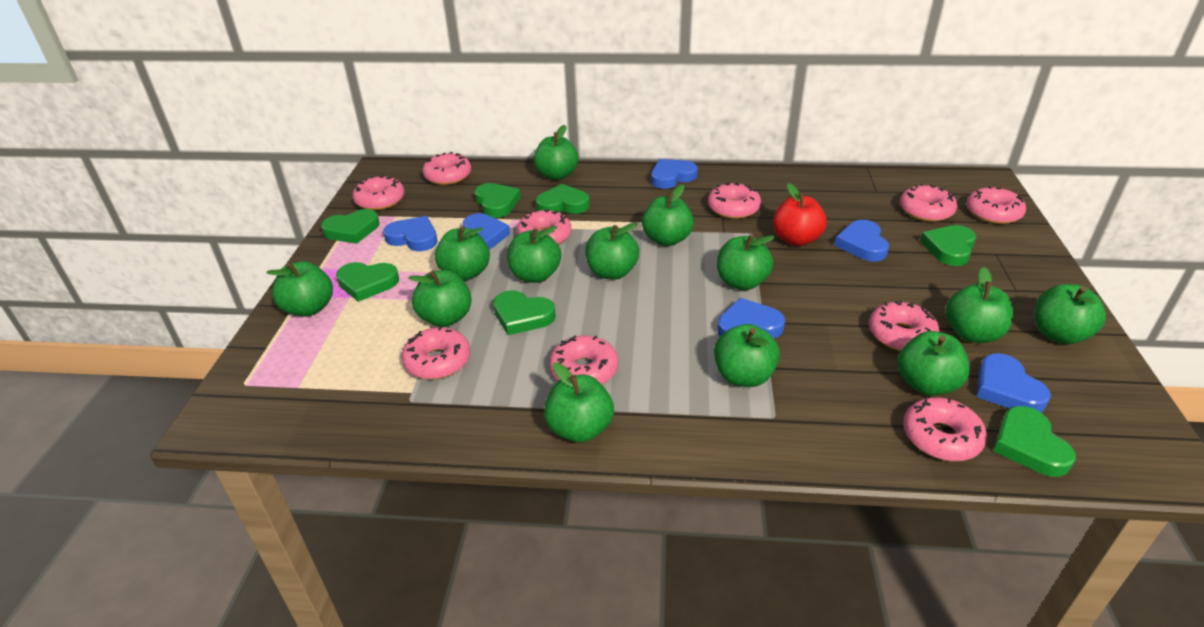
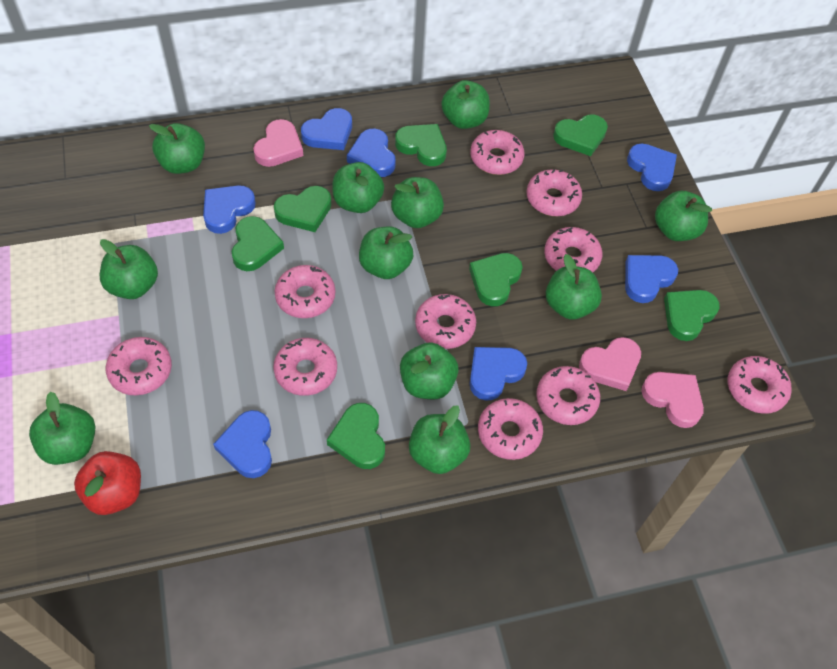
blue heart: [383,216,438,251] [463,213,510,250] [651,159,698,189] [717,298,785,338] [834,220,889,262] [977,353,1051,412] = 6 -> [203,185,256,234] [213,410,272,478] [301,108,352,150] [347,129,396,177] [470,347,527,401] [625,255,678,303] [627,143,677,191] = 7
green apple: [266,261,333,317] [409,270,472,327] [435,227,490,280] [507,226,561,283] [534,125,578,180] [544,362,614,443] [585,223,639,280] [642,185,694,246] [714,324,780,387] [717,235,775,290] [898,331,970,395] [946,267,1014,343] [1034,284,1106,344] = 13 -> [29,391,95,465] [100,239,158,299] [149,123,205,174] [332,162,384,213] [359,226,413,279] [391,177,444,228] [400,342,459,400] [409,405,470,474] [441,80,490,129] [546,254,602,319] [655,191,712,241] = 11
pink heart: none = 0 -> [253,119,303,167] [579,337,641,391] [642,372,704,428] = 3

